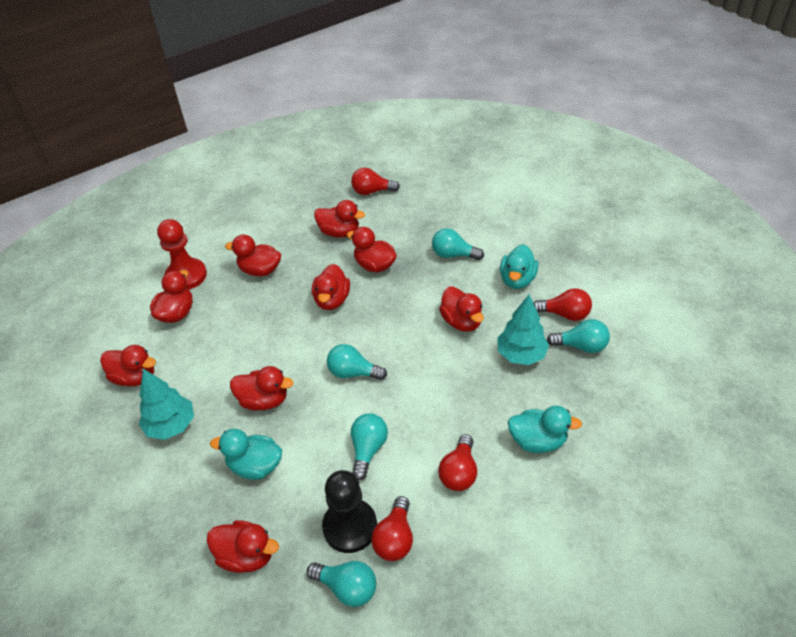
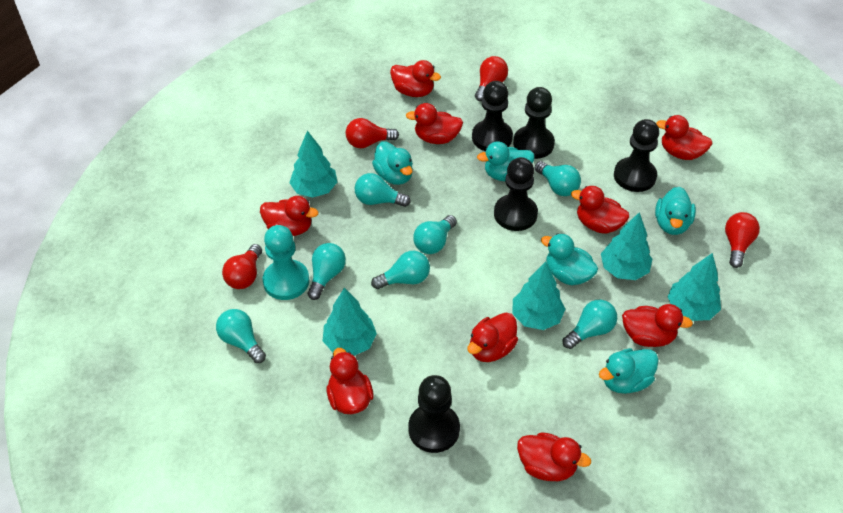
black pawn: [322,470,377,553] = 1 -> [408,375,460,453] [472,81,513,151] [494,157,538,231] [513,87,555,159] [614,119,659,192] = 5
red pawn: [157,219,207,290] = 1 -> none = 0
turquoise duck: [210,429,282,480] [500,244,538,289] [508,406,582,453] = 3 -> [372,142,413,185] [477,141,534,181] [541,233,598,285] [599,348,659,394] [655,187,696,235] = 5
turquoise light bulb: [307,561,376,607] [327,344,387,380] [351,413,388,480] [432,228,484,260] [547,319,610,353] = 5 -> [216,309,266,363] [308,243,346,300] [354,173,411,207] [371,251,430,289] [413,215,457,254] [535,161,581,196] [563,300,617,349] = 7
turquoise pawn: none = 0 -> [262,225,309,300] = 1
turquoise tree: [139,369,194,440] [497,295,549,365] = 2 -> [289,131,337,198] [323,288,377,356] [513,262,565,330] [601,212,652,280] [668,253,721,321] = 5

